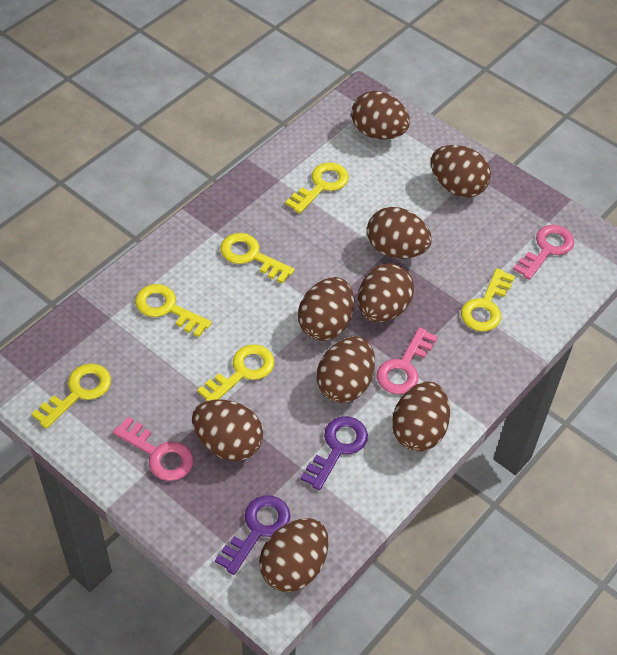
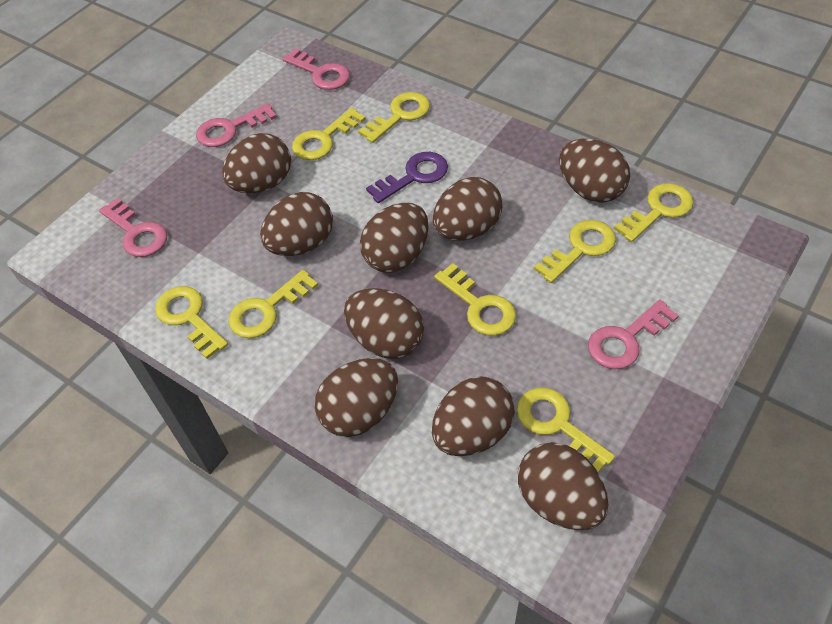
pink key: [113,417,193,481] [377,327,438,394] [513,225,575,280] = 3 -> [99,198,167,257] [196,104,277,147] [282,48,350,90] [588,300,679,369] = 4
purple key: [215,495,291,575] [300,416,368,490] = 2 -> [366,152,448,203] = 1
yellow key: [31,363,111,429] [135,284,212,337] [197,344,274,401] [220,233,294,284] [285,162,349,214] [461,268,515,332] = 6 -> [155,286,228,359] [228,270,318,338] [292,108,366,160] [358,92,430,143] [434,263,516,336] [517,388,615,473] [534,220,616,283] [614,183,693,242] = 8

